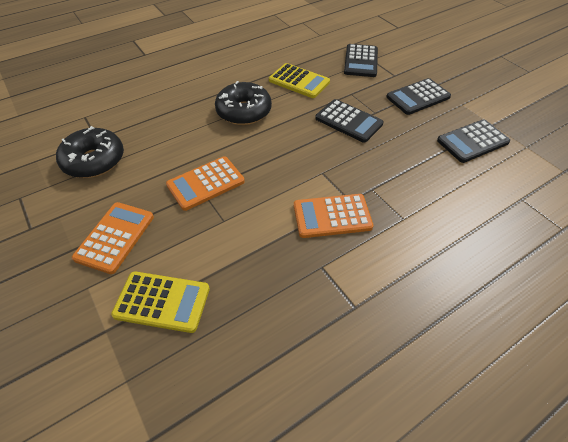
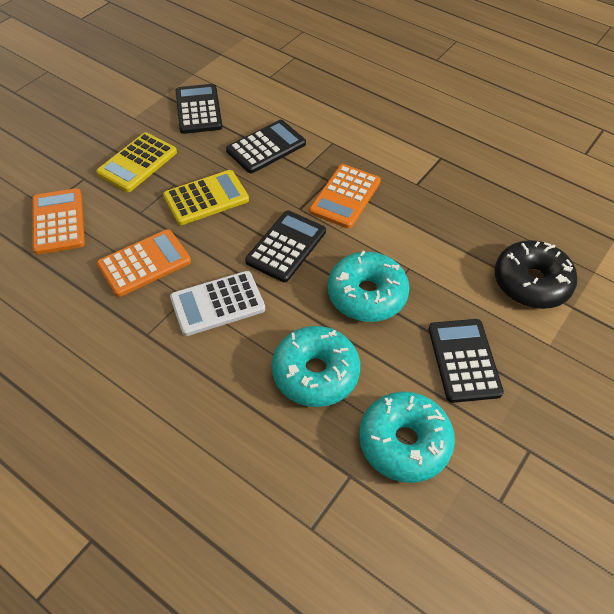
black donut: [56,126,124,178] [215,81,272,125] = 2 -> [495,240,578,309] = 1
turquoise donut: none = 0 -> [272,326,360,407] [328,251,409,322] [359,392,455,483] = 3
white calculator: none = 0 -> [170,271,265,336] = 1

